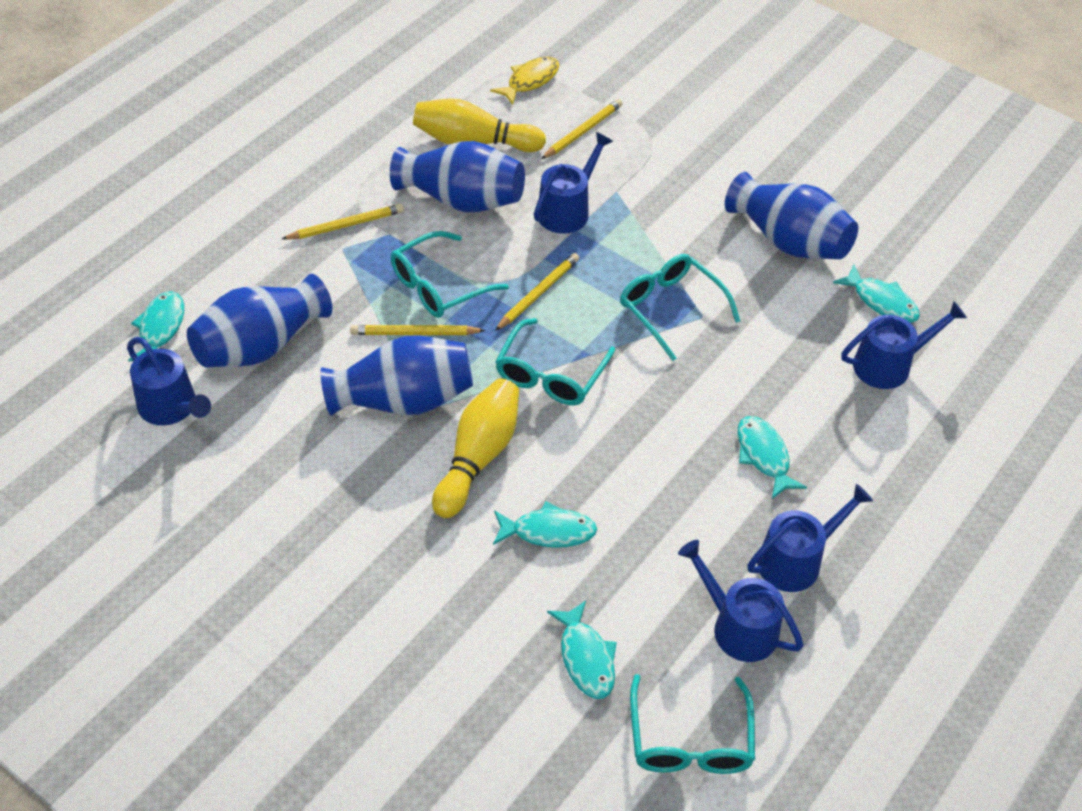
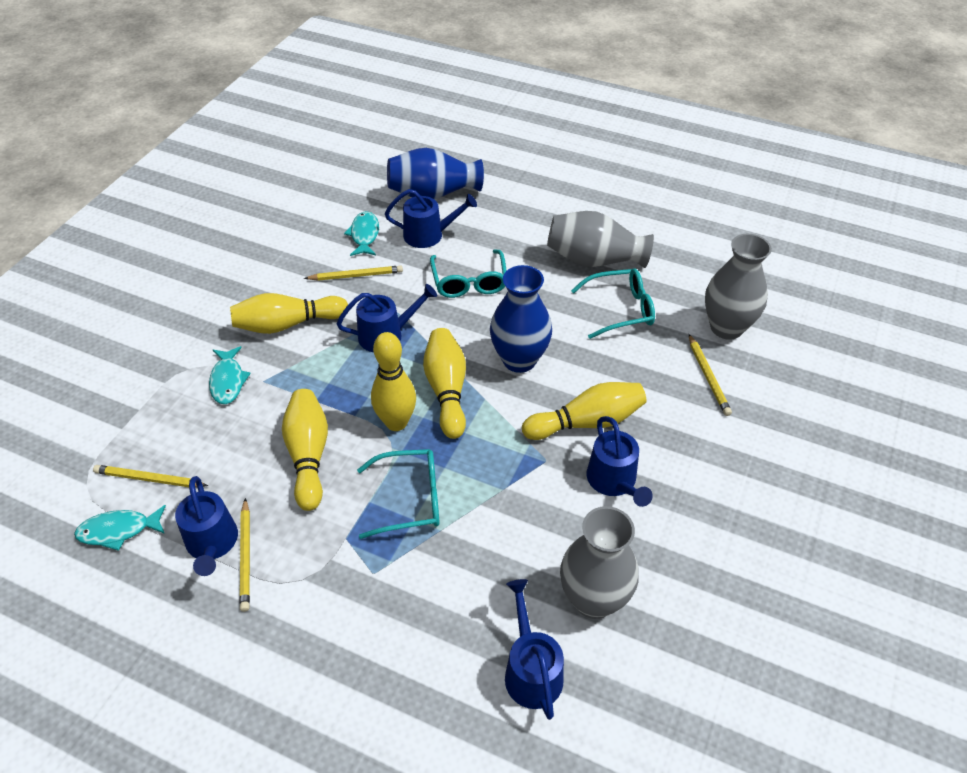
blue vase: [187,274,332,367] [321,335,473,416] [390,141,525,212] [725,172,858,259] = 4 -> [387,148,484,199] [490,265,552,373] = 2
grey vase: none = 0 -> [547,211,654,268] [560,506,639,619] [705,234,772,340] = 3
turquoise fish: [128,291,184,362] [493,502,597,548] [547,601,617,699] [738,416,807,499] [833,265,920,323] = 5 -> [74,505,166,551] [209,346,251,404] [344,211,379,256] = 3
turquoise glasses: [391,231,509,318] [495,318,615,405] [620,254,740,361] [630,674,755,774] = 4 -> [357,449,440,539] [430,249,507,298] [571,269,655,339] = 3
yellow bowling pin: [413,98,546,152] [432,378,519,518] = 2 -> [230,293,348,334] [282,389,328,511] [371,332,416,431] [423,328,466,439] [522,382,647,440] = 5
yellow fish: [490,57,559,105] = 1 -> none = 0

